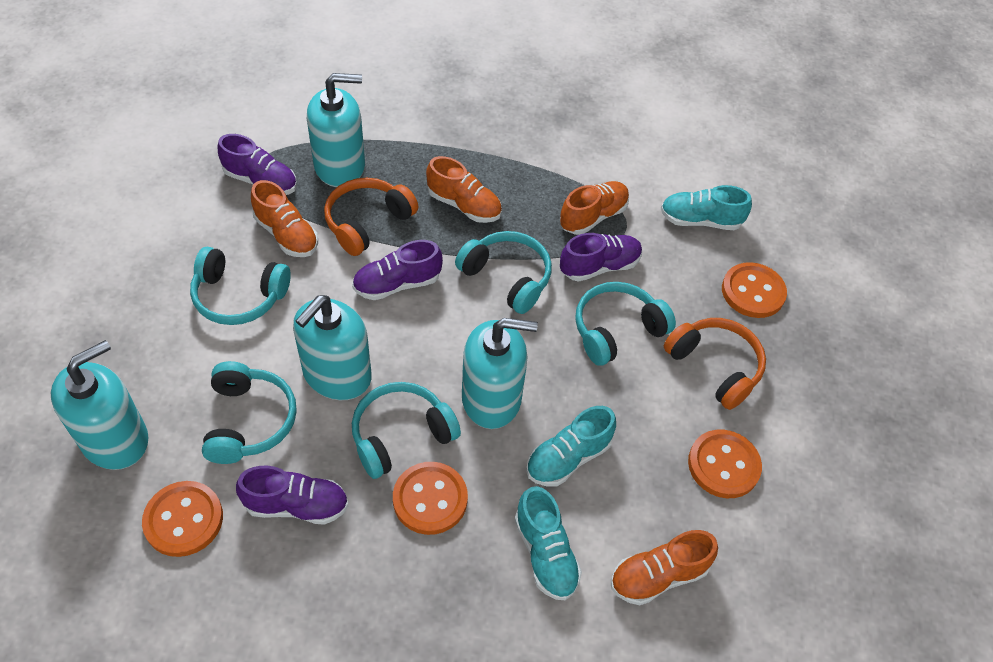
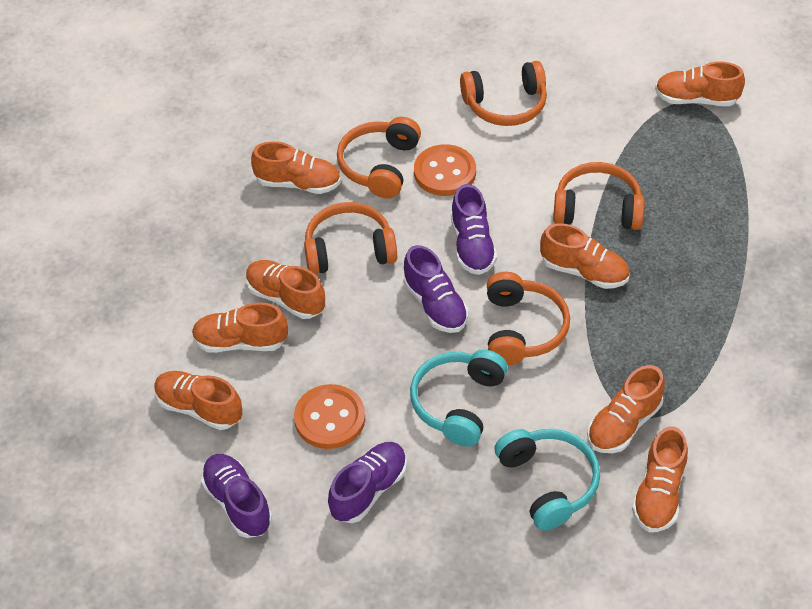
orange button: [142,481,223,557] [393,462,468,535] [688,430,762,498] [722,262,787,318] = 4 -> [294,384,365,449] [414,144,476,196] = 2
orange headphones: [324,178,418,256] [664,318,766,410] = 2 -> [304,202,397,274] [337,117,421,198] [460,61,547,126] [487,272,570,365] [553,162,645,230] = 5
orange shoe: [251,180,318,257] [426,156,502,223] [560,181,629,235] [611,530,718,605] = 4 -> [154,371,242,430] [192,302,288,353] [246,260,325,319] [251,141,341,194] [540,223,629,289] [587,365,665,453] [632,427,688,532] [655,62,745,106] = 8
turquoise headphones: [190,247,291,325] [202,361,297,464] [352,382,461,479] [455,231,552,314] [575,282,676,366] = 5 -> [410,350,508,447] [494,429,600,531] = 2
turquoise shoe: [515,486,582,600] [526,406,616,486] [661,185,752,230] = 3 -> none = 0
turquoise soap dispenser: [51,340,149,470] [293,295,372,400] [307,73,365,187] [462,318,538,429] = 4 -> none = 0

